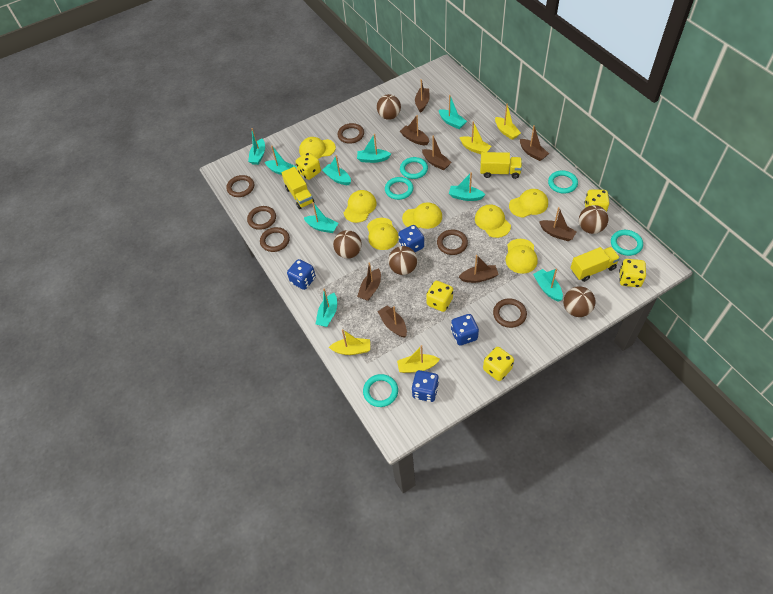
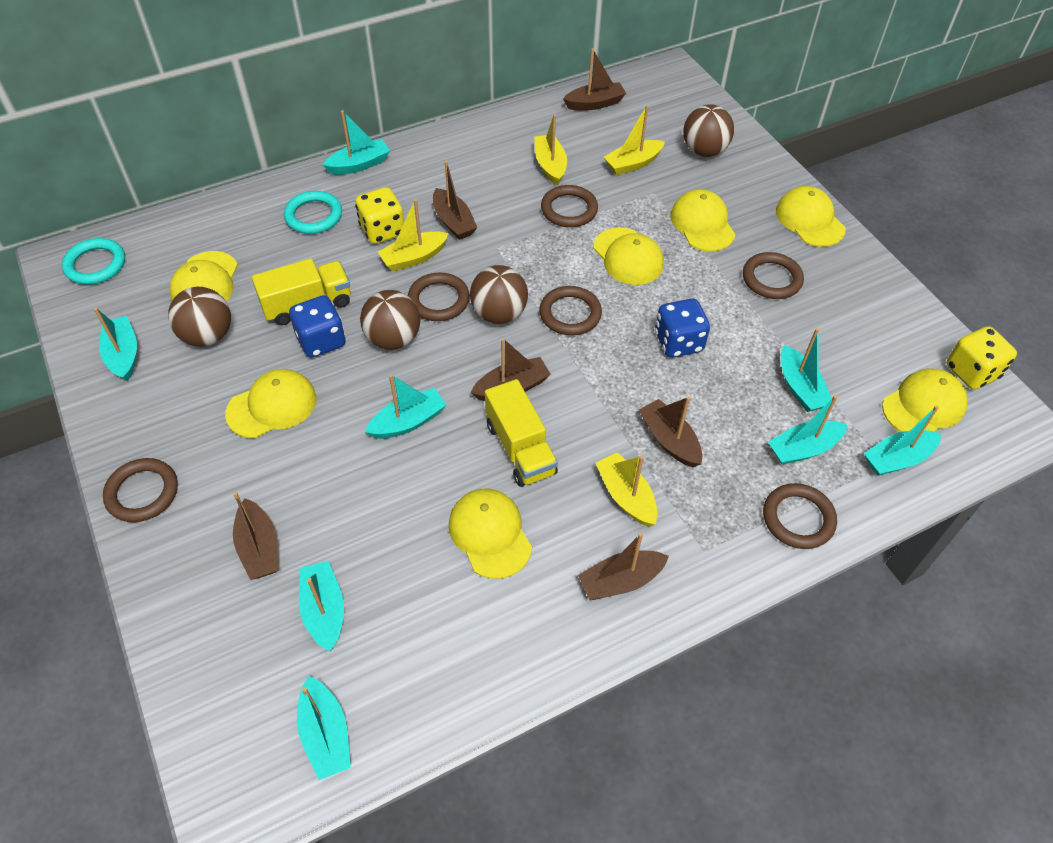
blue dice: [287,259,316,290] [398,225,424,252] [411,370,439,402] [451,314,479,346] = 4 -> [289,295,346,358] [655,299,710,358] = 2
brown ball: [333,230,362,259] [377,94,401,120] [388,246,417,275] [563,286,596,317] [579,205,609,234] = 5 -> [168,287,231,347] [360,290,420,350] [470,265,528,324] [683,104,734,157] = 4
brown boat: [357,262,381,301] [377,305,407,338] [400,115,429,145] [415,79,430,113] [422,136,452,170] [459,255,499,283] [520,125,549,161] [539,207,577,241] = 8 -> [233,492,279,580] [433,161,477,240] [471,338,551,401] [563,48,626,111] [578,533,669,600] [639,396,702,467] = 6
turquoise boat: [248,128,265,165] [265,145,297,175] [304,202,338,233] [316,288,337,327] [322,155,351,185] [357,134,391,163] [439,95,467,129] [449,172,485,201] [533,268,563,302] = 9 -> [94,308,137,382] [297,676,351,780] [299,561,344,651] [323,110,390,175] [365,374,446,439] [768,395,847,465] [781,328,832,412] [864,406,941,476] = 8
turquoise ring: [363,374,398,407] [385,177,413,200] [400,157,428,179] [548,170,578,194] [611,230,643,256] = 5 -> [62,238,125,285] [284,191,342,234] = 2
yellow dice: [296,152,321,180] [426,281,453,312] [483,347,514,381] [584,190,609,212] [619,259,646,287] = 5 -> [355,187,404,244] [947,326,1017,389] = 2
yellow truck: [281,167,314,209] [480,152,522,179] [571,247,620,282] = 3 -> [252,258,351,326] [485,379,558,487] = 2

